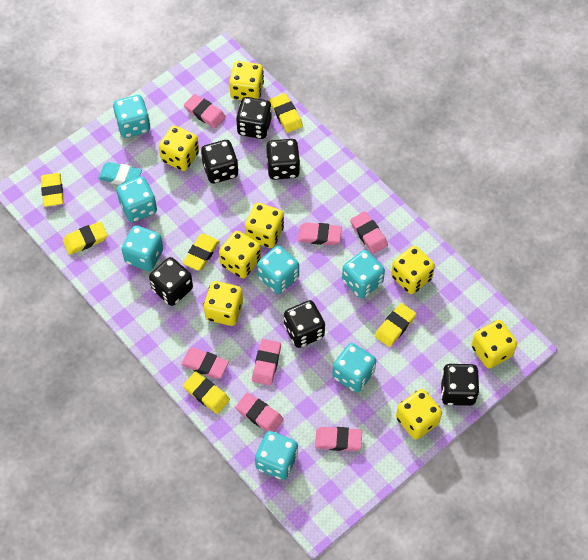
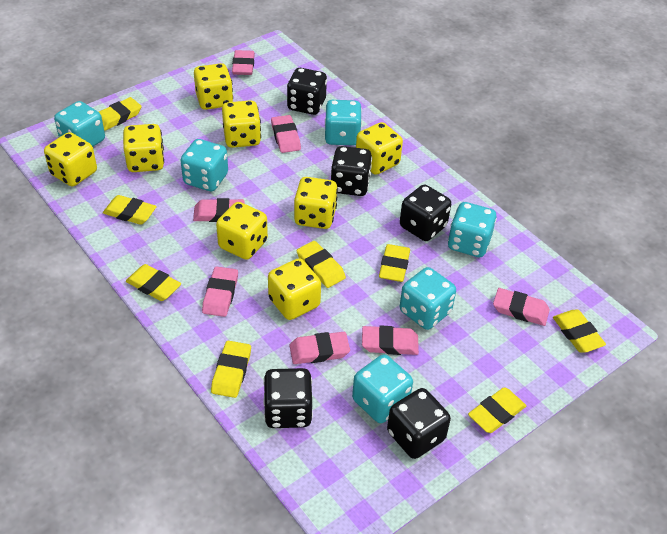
black dice: [149,257,193,306] [201,140,239,184] [236,97,272,139] [266,139,300,180] [284,300,325,348] [441,364,479,406] = 6 -> [263,368,313,428] [287,68,327,115] [331,146,372,196] [387,388,451,459] [400,185,451,241] = 5
turquoise dice: [113,95,150,138] [116,177,157,222] [121,225,163,271] [255,431,298,480] [257,246,299,294] [332,343,376,393] [342,250,385,298] = 7 -> [54,101,105,147] [180,139,228,191] [325,100,362,146] [352,354,413,423] [400,267,456,330] [448,202,497,257] = 6
turquoise eraser: [98,162,142,185] = 1 -> none = 0
yellow eraser: [41,173,64,207] [63,221,107,255] [183,234,219,271] [183,371,230,414] [270,93,303,133] [375,303,416,347] = 6 -> [99,97,142,131] [103,195,157,225] [126,264,181,301] [211,341,251,398] [297,241,346,288] [379,244,410,282] [468,387,526,433] [553,310,606,353] = 8

